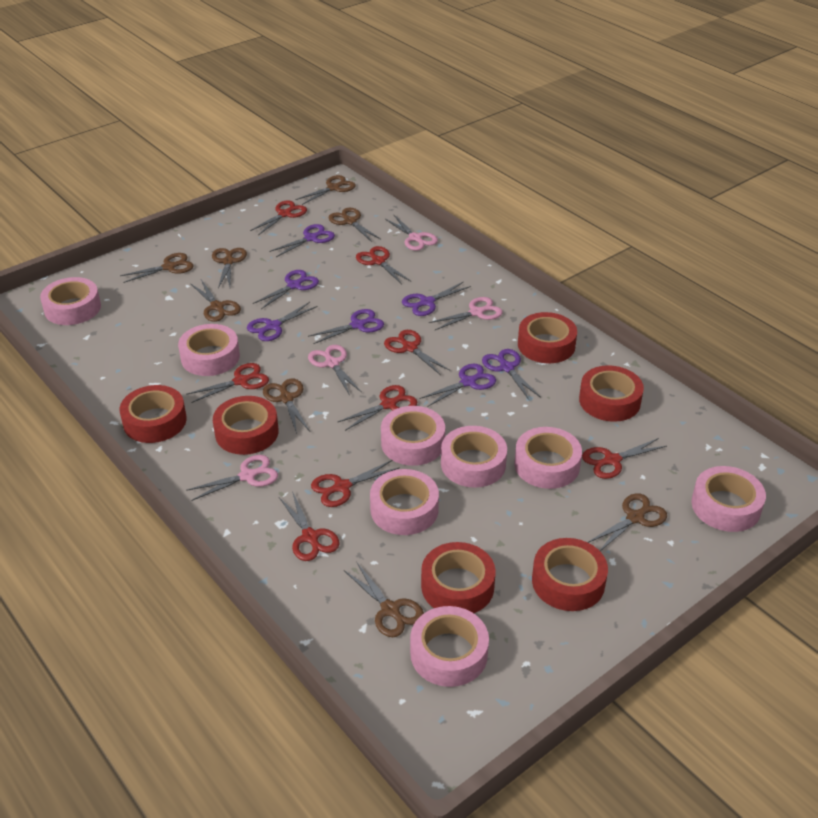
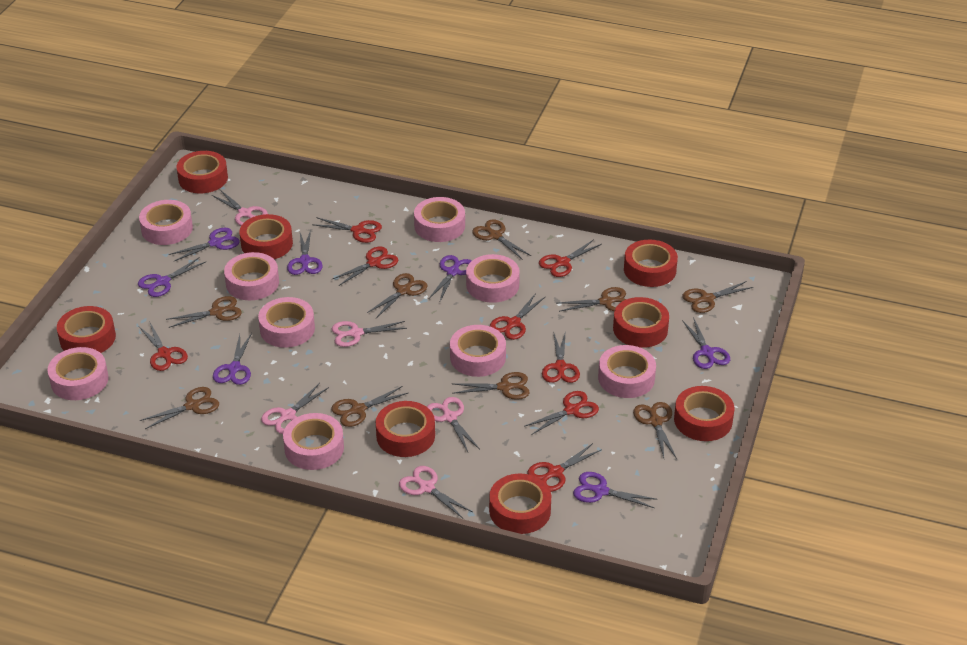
brown scissors: [120,253,193,283] [190,280,241,322] [212,248,247,288] [263,379,310,434] [295,175,356,205] [328,208,381,242] [344,563,424,637] [588,493,667,551] = 8 -> [140,387,219,429] [166,296,242,328] [331,386,408,427] [367,273,428,318] [452,372,530,400] [472,219,531,260] [558,287,626,312] [633,402,677,459] [682,281,753,313] = 9
pink scissors: [186,455,278,501] [308,345,361,395] [385,215,438,251] [429,297,503,330] = 4 -> [212,190,268,226] [261,383,329,434] [332,321,407,347] [399,466,472,518] [427,397,480,452] = 5
pink tape: [40,277,101,325] [178,324,240,376] [370,469,439,535] [381,406,445,466] [410,606,489,687] [441,426,507,488] [514,427,582,489] [691,466,766,532] = 8 -> [48,347,108,400] [139,200,193,245] [224,252,279,300] [258,297,315,348] [283,413,344,470] [414,197,465,242] [450,325,506,377] [466,254,520,303] [598,345,656,398] = 9
red tape: [120,385,187,443] [213,396,279,455] [421,542,496,613] [518,312,577,363] [532,538,608,611] [579,365,644,422] = 6 -> [57,306,116,353] [176,151,228,193] [239,214,293,259] [376,401,435,457] [489,474,551,534] [613,297,669,348] [624,240,678,287] [674,386,734,441] = 8

